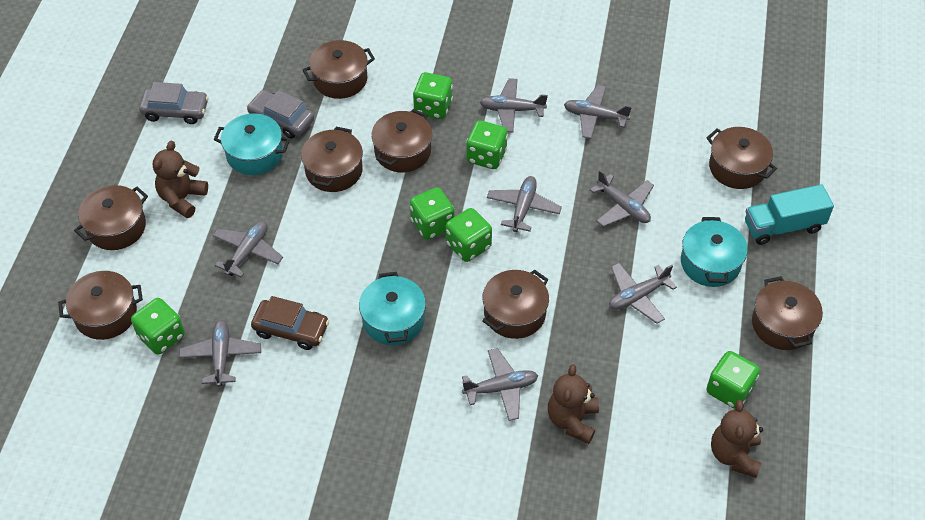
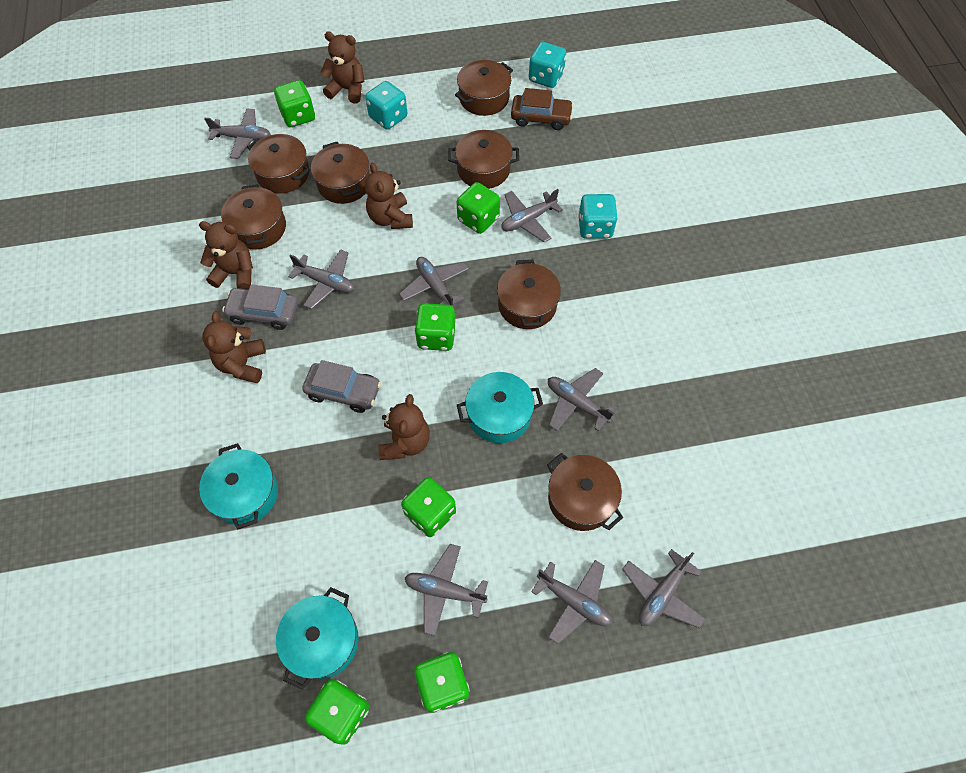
brown pot: [58,271,143,340] [74,185,148,250] [301,126,363,192] [302,40,375,99] [371,109,432,172] [482,270,549,339] [706,127,777,189] [752,276,823,350] = 8 -> [221,184,286,250] [247,134,310,193] [311,142,370,204] [448,130,519,189] [455,60,513,116] [497,260,561,329] [547,453,623,531] = 7
brown teddy bear: [153,141,208,218] [548,364,599,444] [711,400,763,478] = 3 -> [199,221,253,289] [202,311,266,383] [320,31,364,104] [365,163,413,229] [378,394,430,460] = 5
turquoise dice: none = 0 -> [365,81,407,129] [529,42,566,88] [578,194,618,239] = 3
turquoise truck: [745,184,834,245] = 1 -> none = 0

